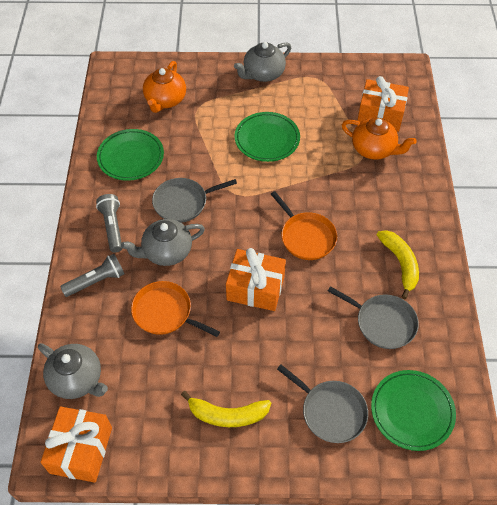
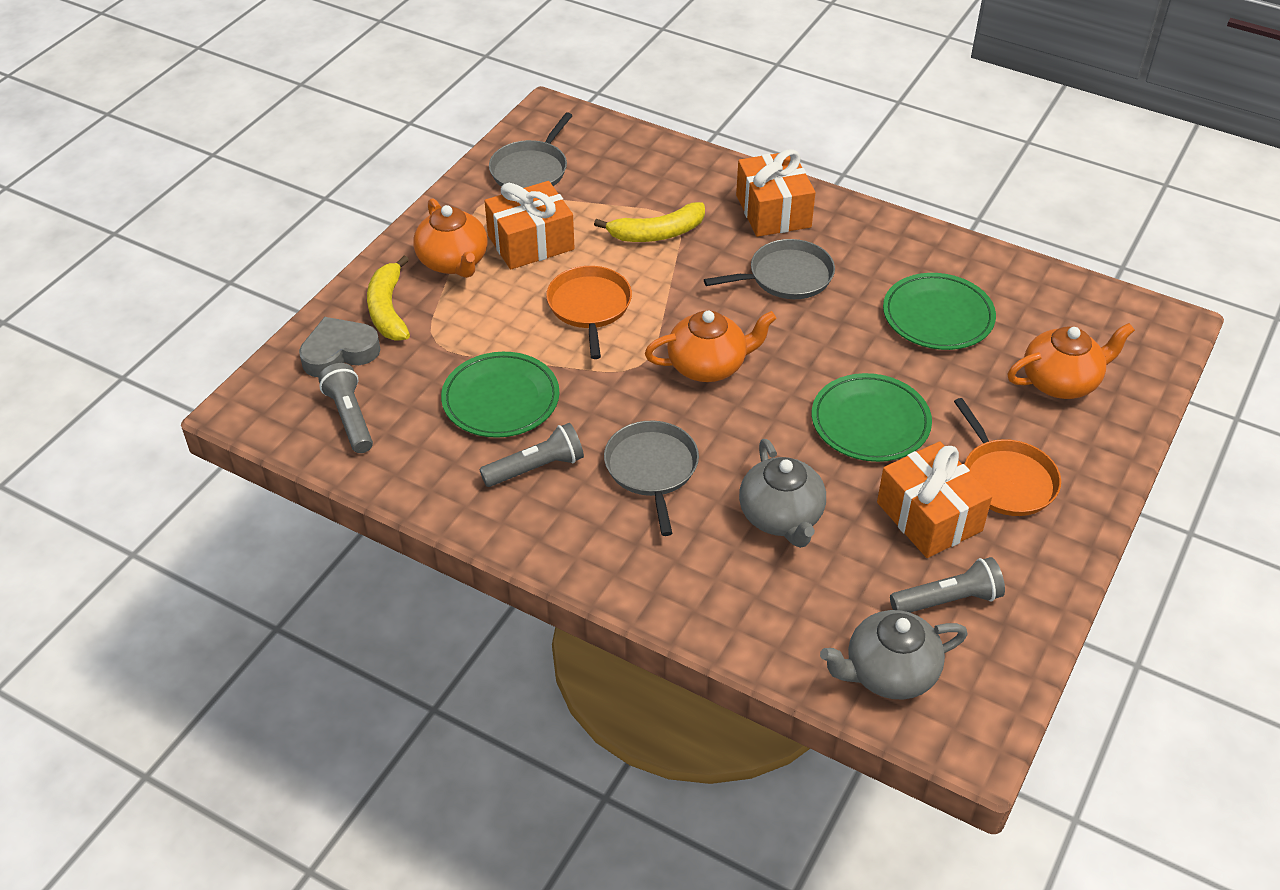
grey flashlight: [60,254,125,297] [96,194,122,253] = 2 -> [318,363,373,453] [479,423,584,487] [890,557,1005,613] = 3
grey heart: none = 0 -> [299,317,381,377] = 1
grey teapot: [38,343,108,399] [121,219,205,266] [234,42,291,82] = 3 -> [739,439,826,548] [820,610,968,699] = 2
orange teapot: [143,61,186,113] [342,118,417,160] = 2 -> [413,198,488,278] [645,311,776,382] [1008,323,1135,399] = 3

